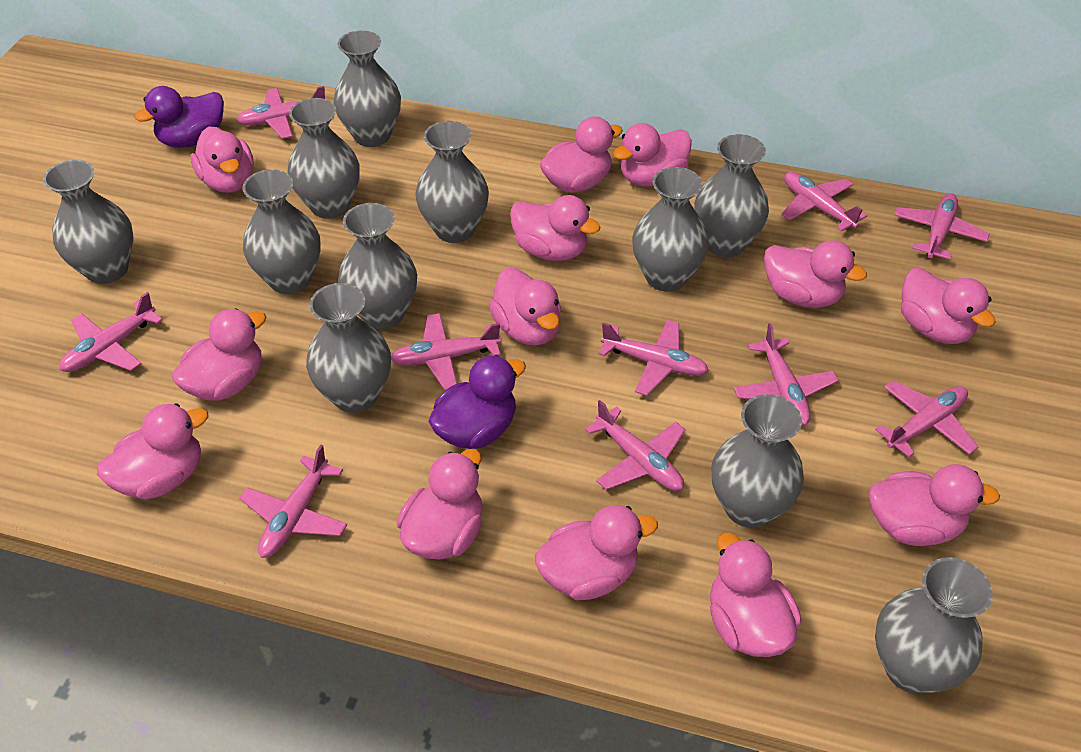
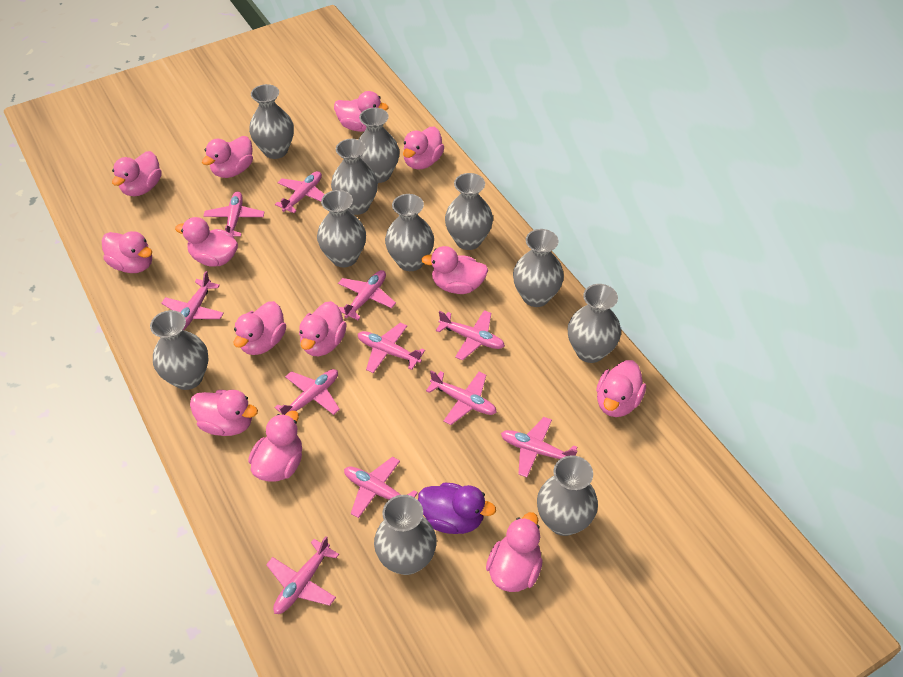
pink plane: [59,292,163,372] [237,86,325,139] [239,445,347,558] [391,313,501,390] [585,400,686,491] [598,320,709,396] [734,323,838,425] [781,172,867,232] [875,380,978,457] [894,193,990,259] = 10 -> [161,271,224,330] [204,191,264,237] [266,536,339,614] [275,171,325,213] [275,369,340,415] [338,270,396,320] [344,457,418,518] [358,323,425,373] [426,371,497,425] [436,310,505,360] [501,417,578,478] = 11
purple duck: [134,86,224,148] [428,355,526,449] = 2 -> [418,483,496,534] = 1

